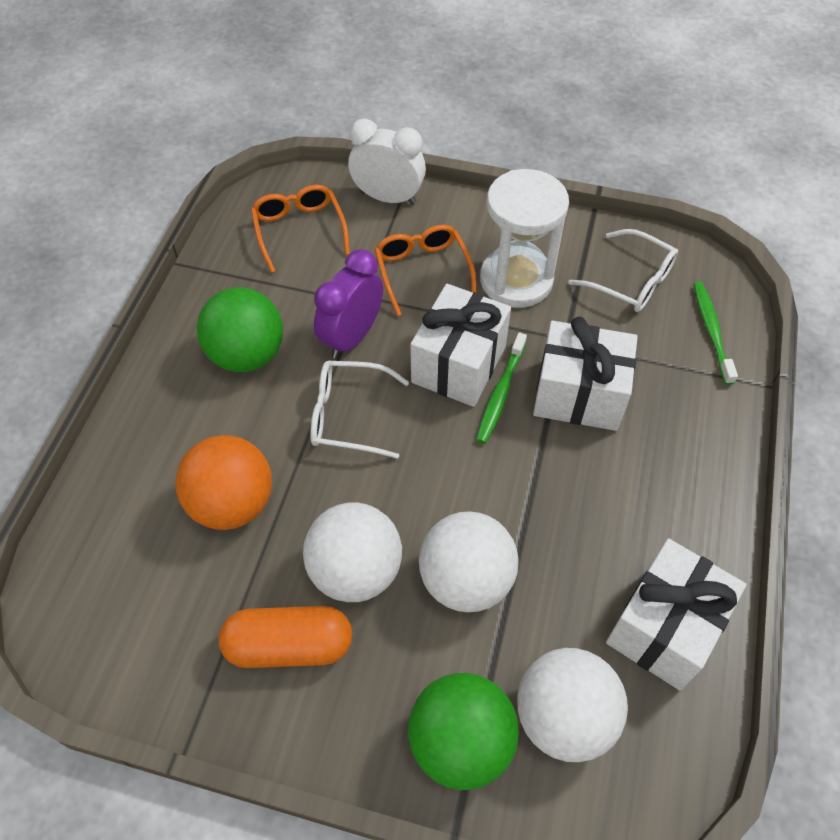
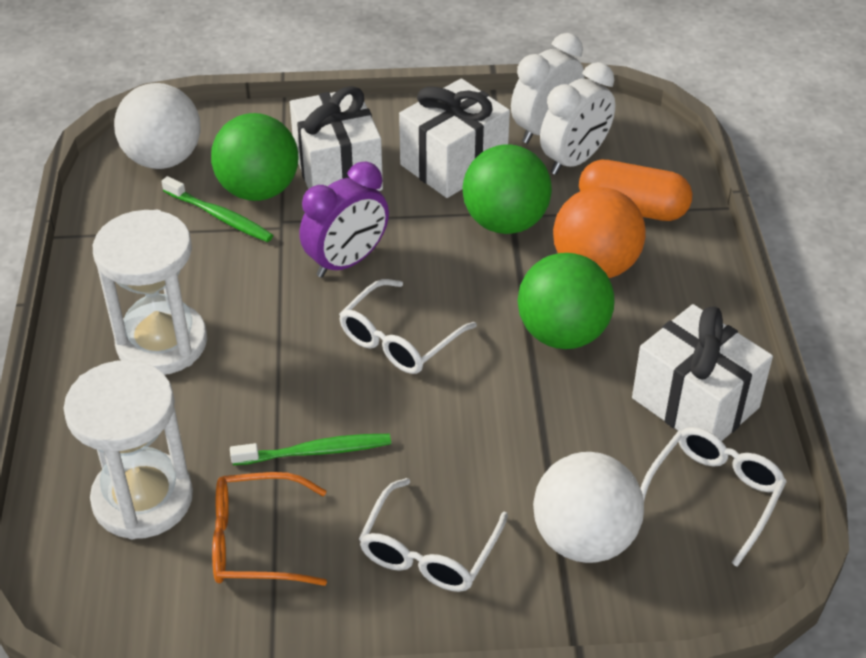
green ball: [197,287,283,372] [408,673,519,790] = 2 -> [211,113,298,201] [462,144,552,234] [518,253,615,349] = 3
orange glasses: [251,184,350,273] [374,225,477,316] = 2 -> [212,472,327,586] = 1
white ball: [303,502,402,602] [419,511,518,612] [517,648,628,762] = 3 -> [114,83,201,169] [533,452,644,563] = 2
white clock: [348,118,426,205] = 1 -> [511,33,585,144] [540,62,615,175] = 2
white glasses: [310,361,409,459] [568,229,678,312] = 2 -> [339,279,477,374] [359,478,508,592] [640,427,787,567] = 3
white hourglass: [480,169,569,308] = 1 -> [63,360,193,539] [93,210,207,375] = 2

